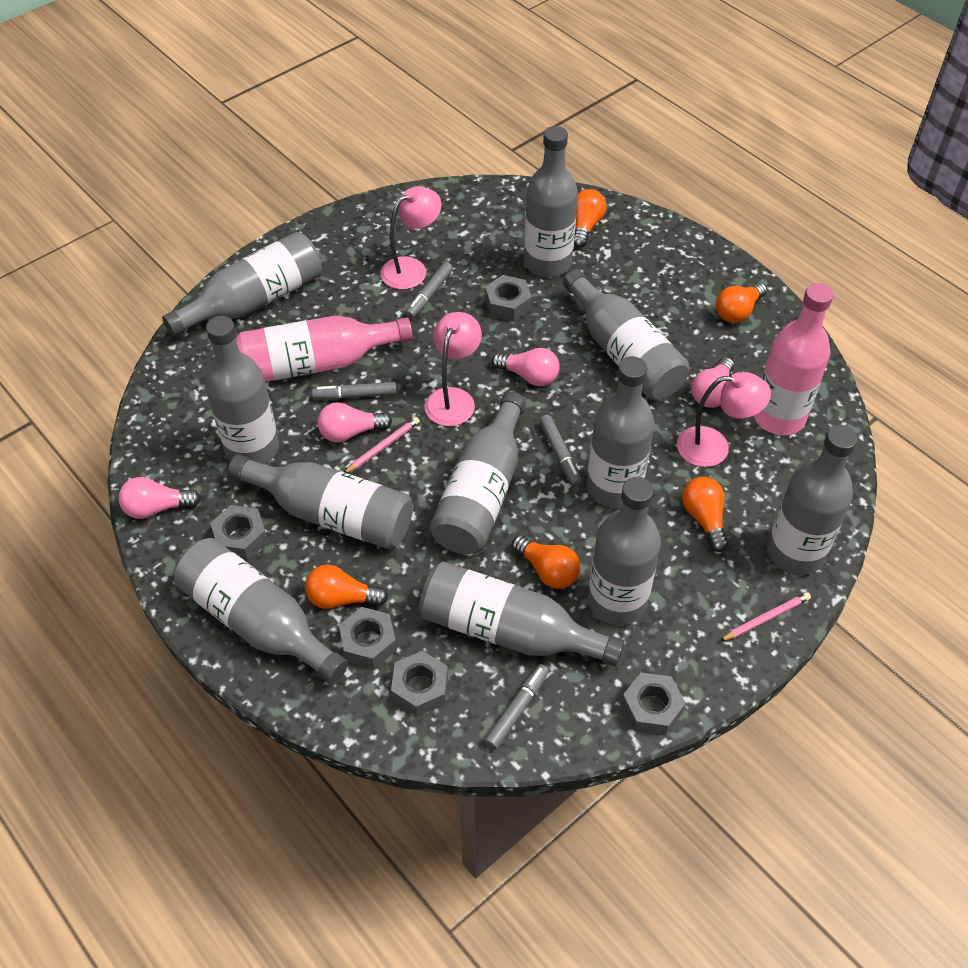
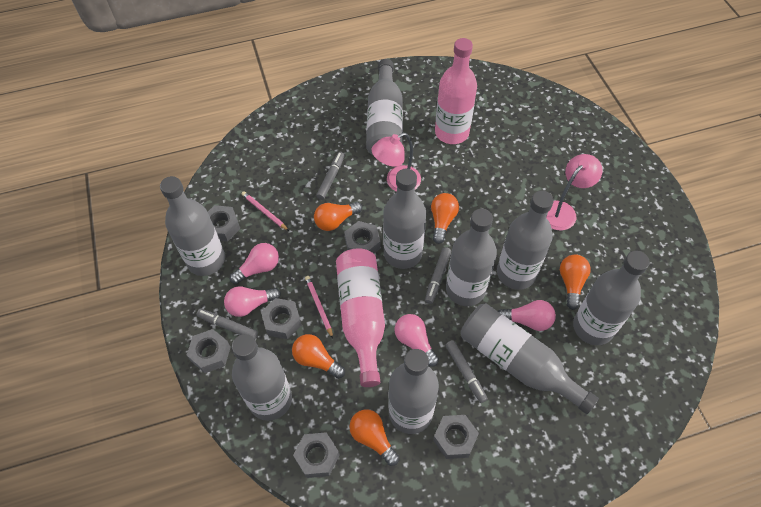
grey bottle: [162,232,322,337] [174,538,348,684] [205,316,279,464] [228,454,413,549] [419,561,625,667] [430,391,526,554] [524,126,578,277] [563,269,689,400] [587,356,654,508] [588,477,661,625] [767,425,858,575] = 11 -> [160,176,225,276] [232,334,292,421] [366,59,403,155] [383,169,426,269] [388,349,439,434] [446,209,497,306] [461,303,599,414] [497,191,554,290] [573,251,650,345] = 9
grey nut: [210,505,268,560] [339,607,397,669] [391,651,448,716] [485,275,532,322] [621,672,686,736] = 5 -> [187,329,231,373] [208,205,240,241] [261,298,302,339] [293,432,340,478] [344,221,381,254] [433,415,479,459] = 6
pink lamp: [380,186,441,289] [425,312,482,426] [677,372,771,467] = 3 -> [372,133,421,192] [546,154,603,230] = 2

